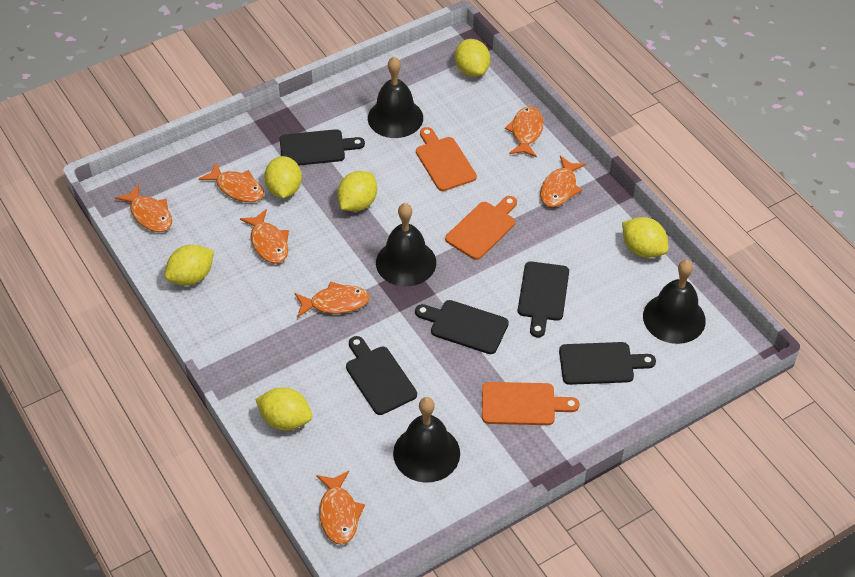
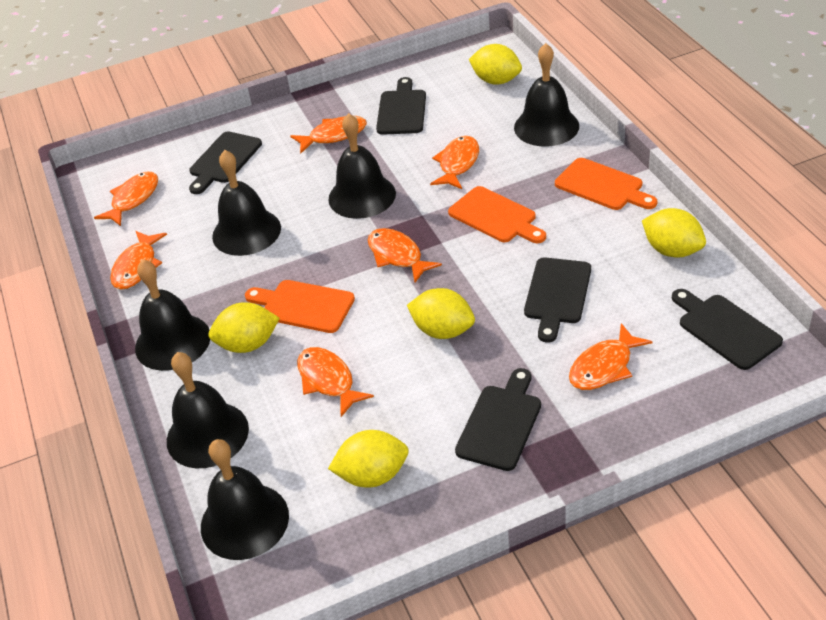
black bell: [368,57,423,138] [376,203,436,286] [393,397,460,483] [643,260,706,344] = 4 -> [135,259,210,371] [167,352,249,468] [201,439,289,560] [212,150,281,256] [328,113,396,219] [514,43,579,146] = 6
yellow lemon: [165,245,214,286] [255,387,312,431] [264,156,302,198] [337,171,377,212] [455,39,490,77] [622,217,669,258] = 6 -> [209,302,280,353] [328,430,409,488] [407,288,475,339] [469,44,522,85] [642,208,706,257] = 5

